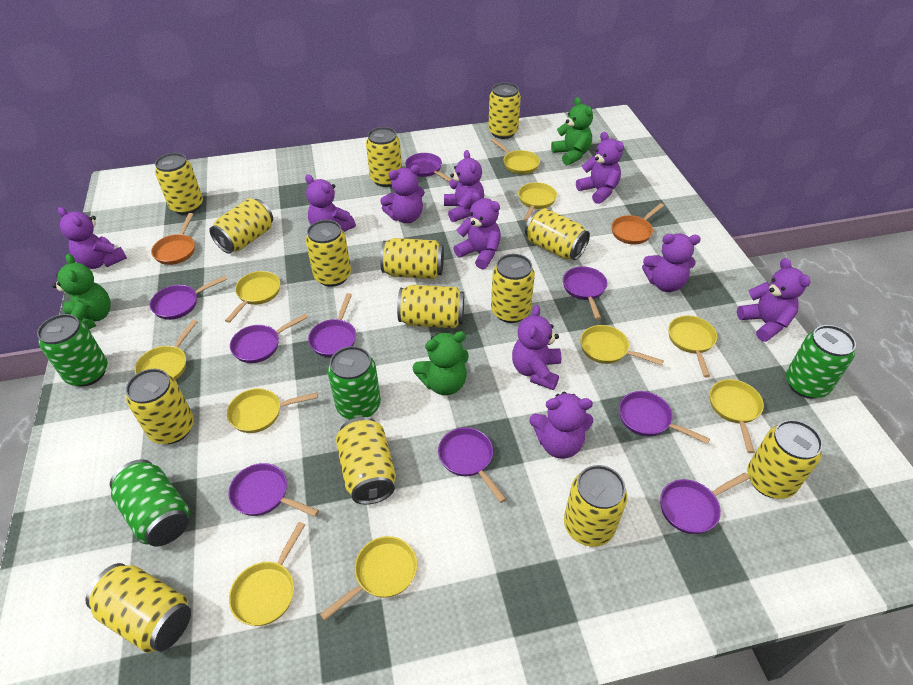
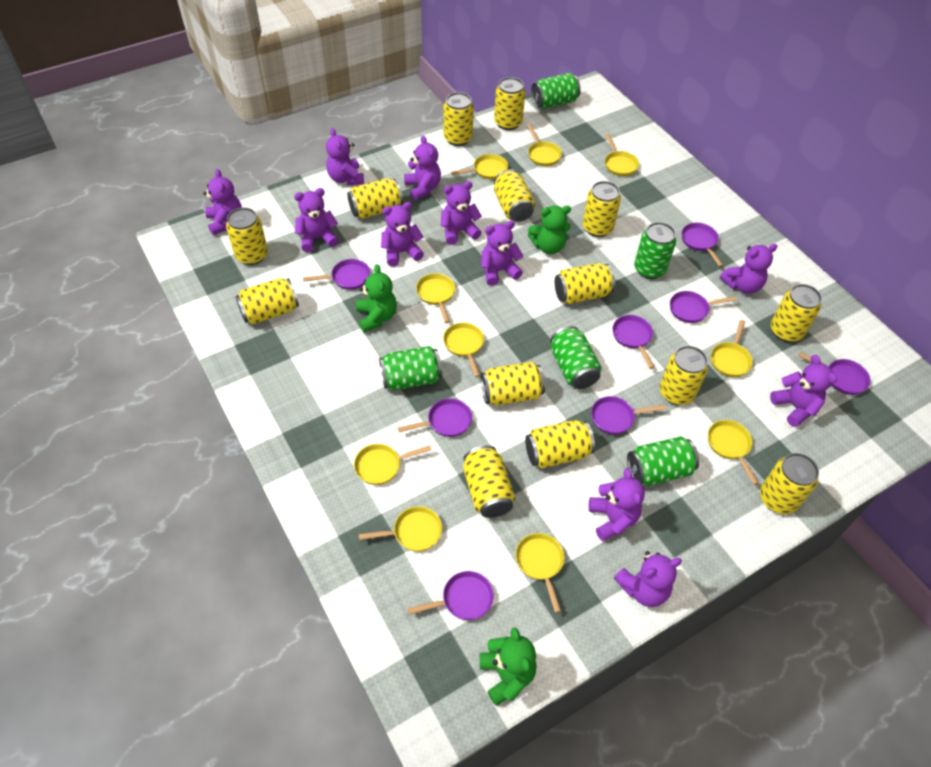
green can: [37,314,108,387] [110,459,190,547] [328,346,381,420] [786,325,856,399] = 4 -> [379,346,442,390] [531,73,581,108] [550,326,602,389] [627,436,699,486] [634,222,676,279] = 5
orange pan: [151,213,195,265] [611,203,664,244] = 2 -> none = 0
purple pan: [150,276,227,320] [228,463,319,517] [230,313,308,363] [308,293,356,357] [405,153,451,182] [438,427,506,503] [563,266,607,320] [619,391,710,444] [660,472,750,534] = 9 -> [303,259,370,290] [398,398,472,437] [407,571,494,620] [591,396,666,434] [613,315,654,369] [670,291,737,323] [682,223,723,267] [799,352,871,395] = 8
purple teddy bear: [58,207,127,269] [305,174,356,232] [380,165,425,223] [444,150,484,222] [454,192,501,269] [512,305,561,390] [529,392,593,459] [576,132,624,204] [642,233,701,292] [737,258,810,342] = 10 -> [203,169,242,235] [294,188,339,252] [326,128,364,185] [381,202,424,267] [404,136,441,200] [441,181,482,245] [481,221,523,286] [589,468,645,541] [614,551,682,607] [720,244,778,294] [770,355,837,427] = 11

